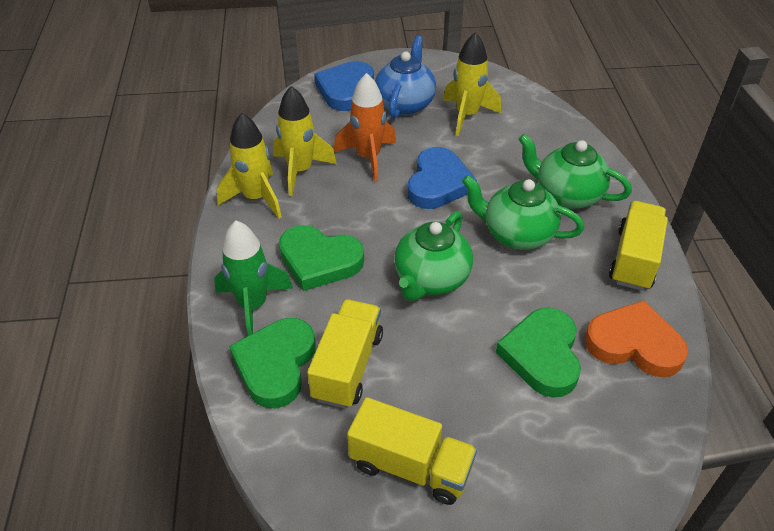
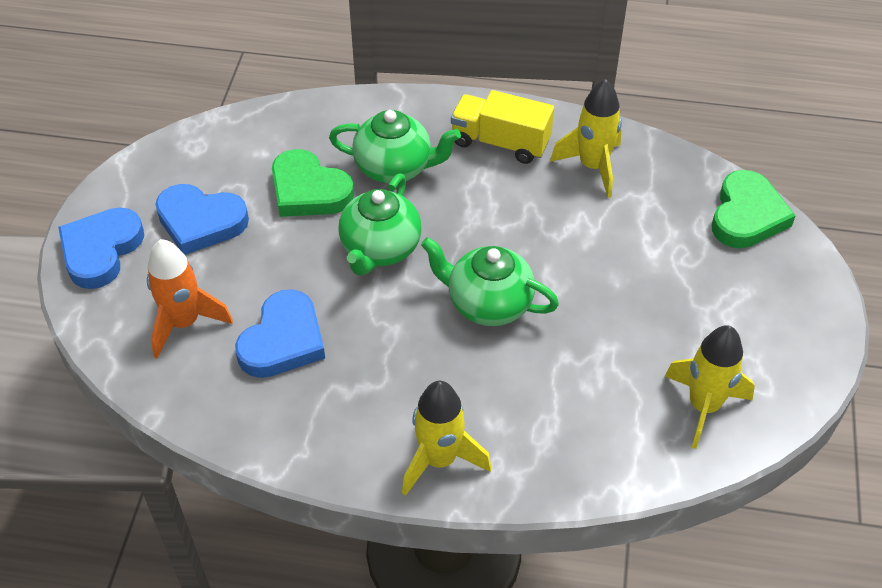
blue heart: [314,61,374,111] [408,147,477,209] = 2 -> [58,207,144,289] [155,184,249,255] [235,290,325,378] = 3
blue teapot: [375,36,436,119] = 1 -> none = 0
green heart: [229,318,316,408] [279,225,364,291] [496,308,581,398] = 3 -> [272,149,354,217] [712,170,796,248] = 2
green rocket: [214,221,293,336] = 1 -> none = 0
orange heart: [585,300,688,377] = 1 -> none = 0
yellow truck: [307,299,383,409] [347,397,477,505] [609,201,668,291] = 3 -> [451,90,554,164] = 1

